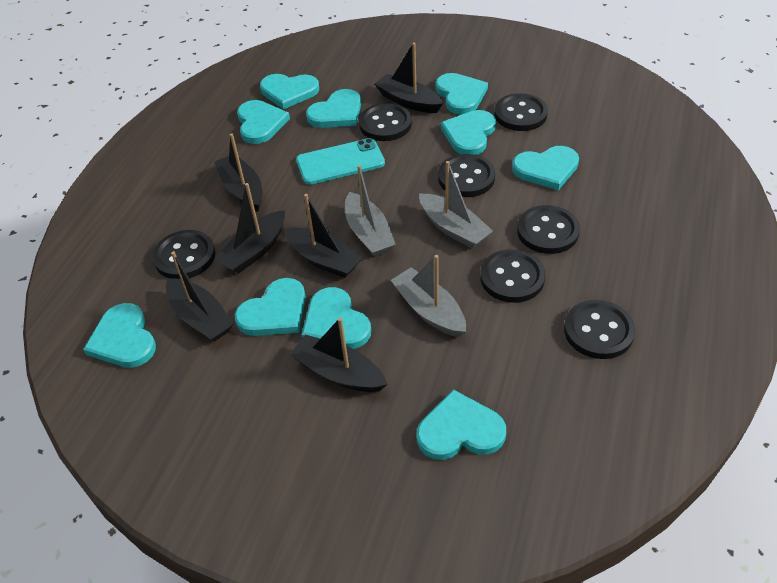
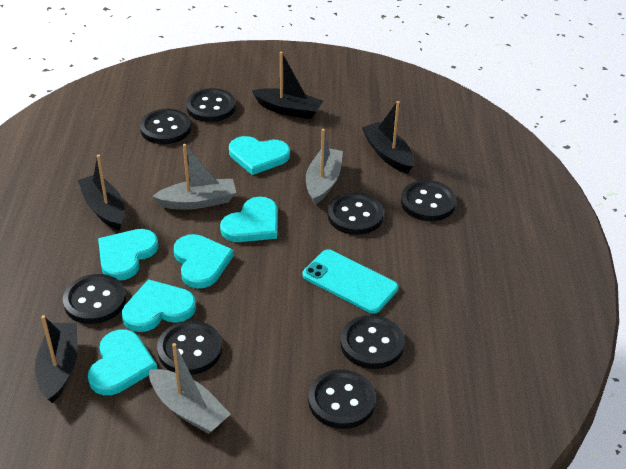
black boat: [166,251,233,342] [214,183,285,274] [215,133,262,212] [284,194,363,278] [290,317,388,392] [375,43,443,113] = 6 -> [35,315,78,403] [78,155,125,231] [252,52,323,119] [362,101,414,173] = 4
black button: [152,230,216,279] [359,103,412,141] [438,154,495,197] [480,249,545,303] [494,93,548,131] [517,205,580,254] [564,300,635,359] = 7 -> [63,274,126,324] [140,109,191,144] [157,320,222,375] [186,88,236,122] [308,369,376,429] [328,192,384,235] [341,315,405,369] [401,180,456,221] = 8
turquoise heart: [83,303,156,368] [235,278,306,336] [237,100,290,144] [260,74,319,109] [301,287,371,349] [306,89,361,128] [417,389,506,460] [435,73,488,114] [441,110,496,155] [512,146,579,190] = 10 -> [88,330,157,395] [98,229,158,280] [122,279,196,332] [174,234,234,289] [220,197,277,242] [229,136,290,175] = 6

